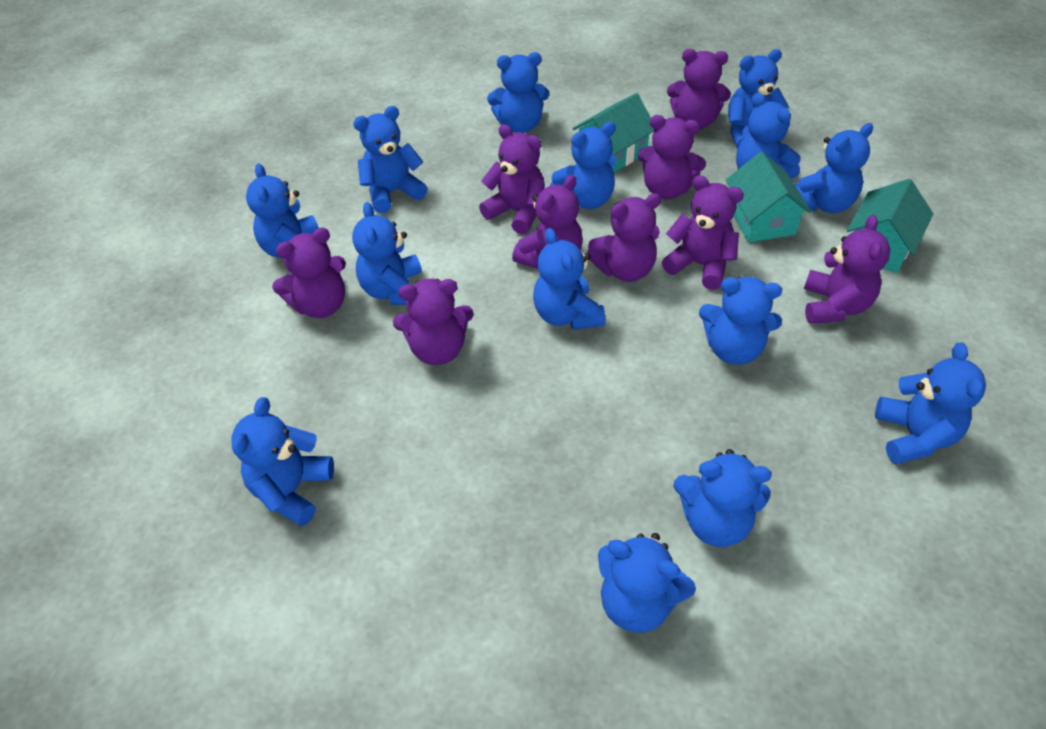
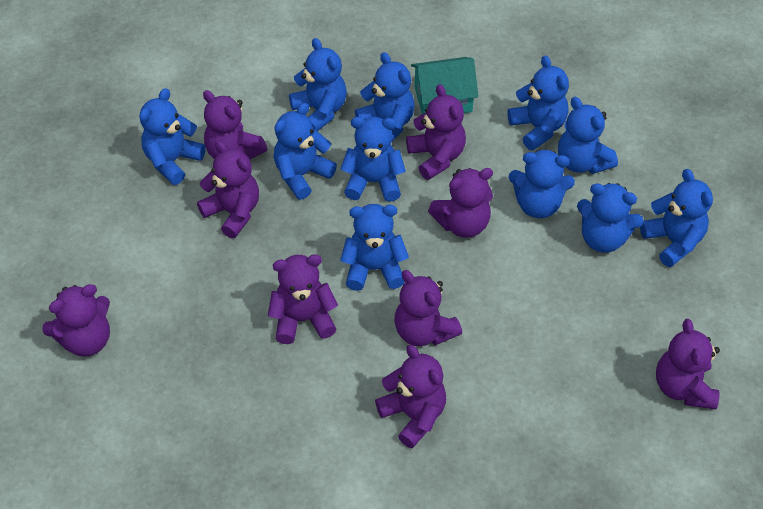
blue teddy bear: [231,397,334,526] [246,163,319,258] [352,202,422,305] [353,106,427,213] [487,52,550,133] [533,228,605,330] [550,122,616,209] [598,533,696,633] [674,449,772,547] [699,277,782,365] [728,49,789,149] [736,93,801,179] [794,123,873,213] [875,342,986,464] = 14 -> [139,88,206,185] [274,103,337,200] [289,38,347,131] [340,117,406,202] [340,204,409,291] [355,52,415,141] [508,55,569,151] [509,149,575,218] [558,97,618,174] [577,183,644,253] [640,169,713,267] = 11
turquoise house: [572,93,655,172] [726,152,811,243] [847,179,933,273] = 3 -> [411,57,479,114] = 1

